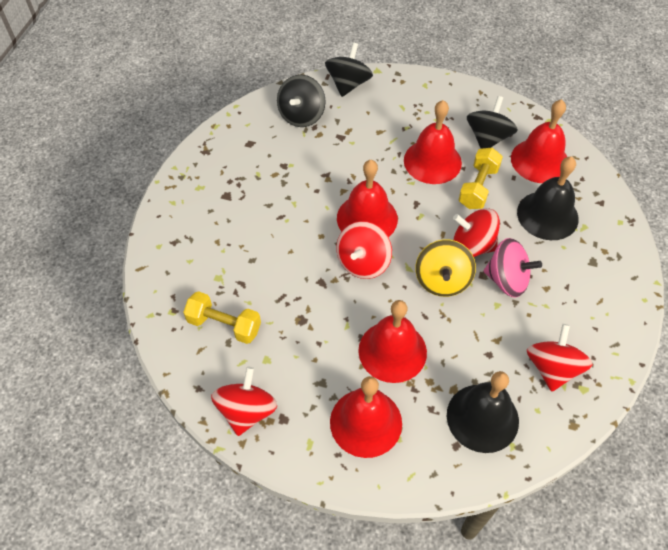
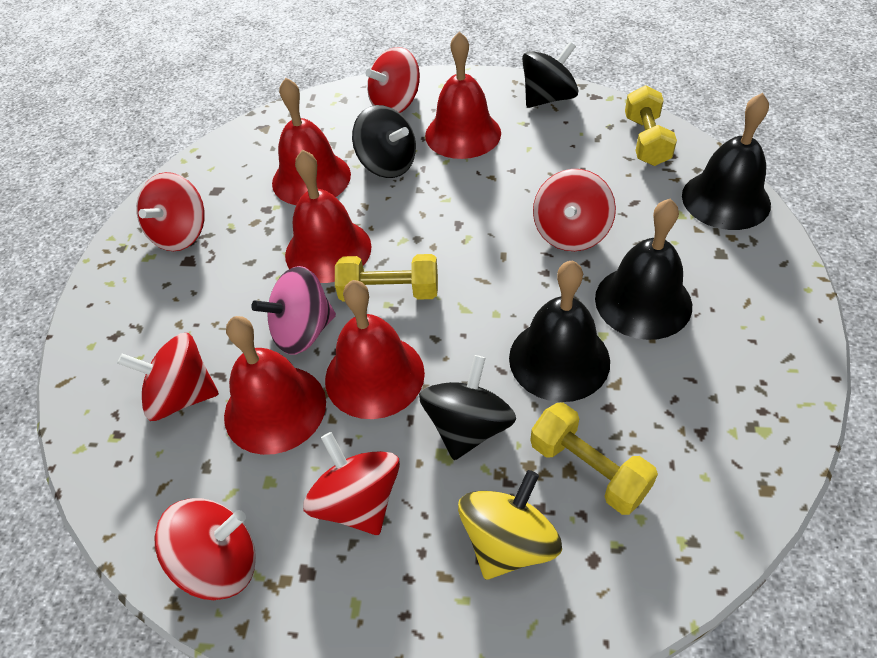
black bell: [447,371,519,453] [517,156,579,240] = 2 -> [509,261,610,402] [595,199,692,340] [682,93,771,230] = 3
red spinning top: [211,367,277,436] [336,221,392,279] [453,208,500,257] [527,324,593,392] = 4 -> [117,333,219,421] [136,172,205,251] [154,498,256,600] [303,432,400,535] [366,47,420,113] [533,169,616,251] = 6
yellow dumbbell: [183,291,261,344] [459,148,503,209] = 2 -> [335,254,438,301] [530,402,658,515] [625,85,677,166] = 3

